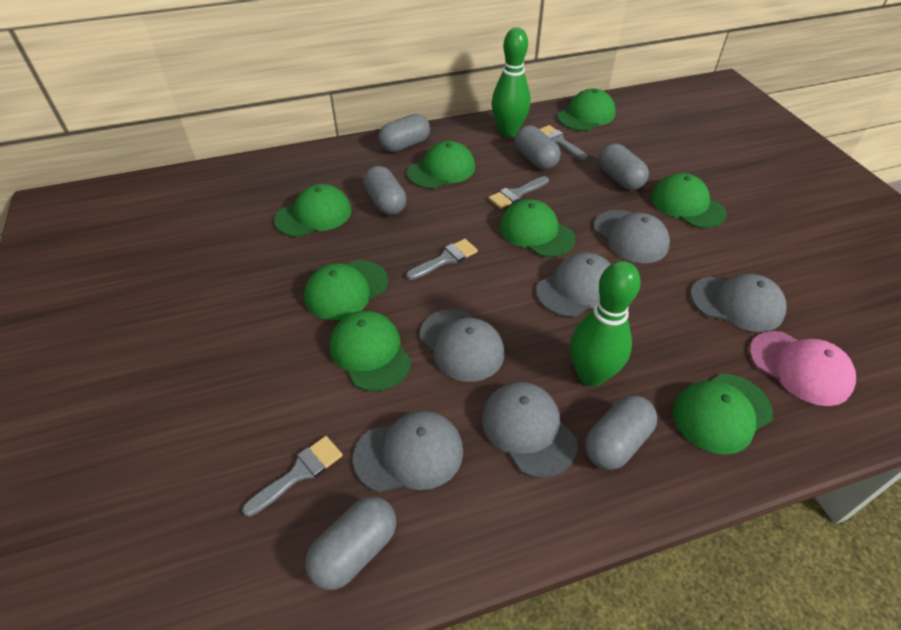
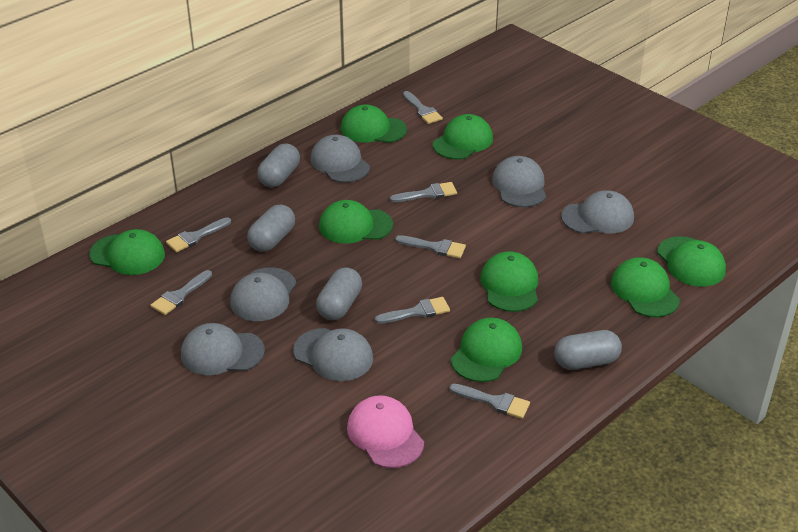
green bowling pin: [491,28,531,137] [570,261,641,386] = 2 -> none = 0
grey brush: [242,436,343,517] [406,239,478,280] [488,176,549,209] [540,125,587,160] = 4 -> [151,270,212,315] [166,217,231,252] [375,297,450,324] [390,182,457,202] [395,235,466,258] [403,91,443,124] [449,384,530,419] = 7
grey capsule: [305,496,396,590] [363,166,407,215] [378,114,430,152] [515,125,561,170] [585,395,657,470] [599,143,649,190] = 6 -> [247,204,295,252] [257,143,300,187] [316,267,362,320] [554,330,622,370] = 4

